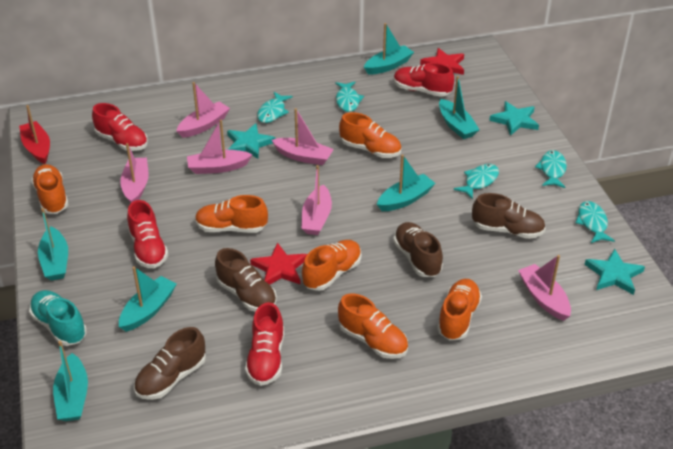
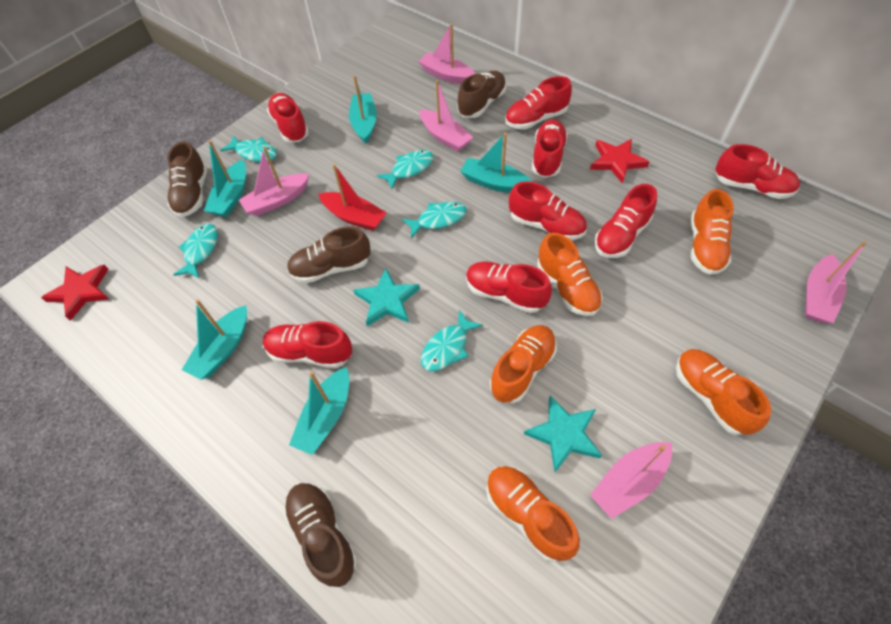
orange shoe: [31,164,69,214] [195,195,268,233] [302,240,361,291] [338,293,408,359] [339,112,401,158] [437,279,482,340] = 6 -> [486,466,580,562] [490,325,557,403] [537,233,602,316] [676,349,771,435] [691,189,734,275] = 5
pink boat: [120,143,149,203] [176,82,230,138] [187,120,253,174] [272,108,334,165] [301,165,332,235] [518,255,571,321] = 6 -> [239,146,309,216] [418,24,475,84] [419,80,473,152] [590,442,672,519] [805,241,867,323] = 5
red shoe: [92,103,148,151] [127,200,168,268] [245,302,284,386] [394,63,454,97] = 4 -> [263,321,352,368] [267,93,309,142] [466,261,552,313] [505,76,572,129] [509,181,587,240] [532,119,568,178] [594,184,657,258] [715,144,800,199] = 8
turquoise boat: [38,208,68,281] [53,341,88,421] [119,266,177,332] [364,23,414,75] [377,154,435,211] [439,76,480,139] = 6 -> [182,300,247,380] [204,140,246,217] [289,367,349,455] [349,75,377,144] [460,133,532,193] = 5
turquoise shoe: [29,290,87,346] = 1 -> none = 0
turquoise star: [227,123,276,159] [489,101,539,136] [584,249,645,295] = 3 -> [353,268,420,326] [524,395,602,472] = 2

